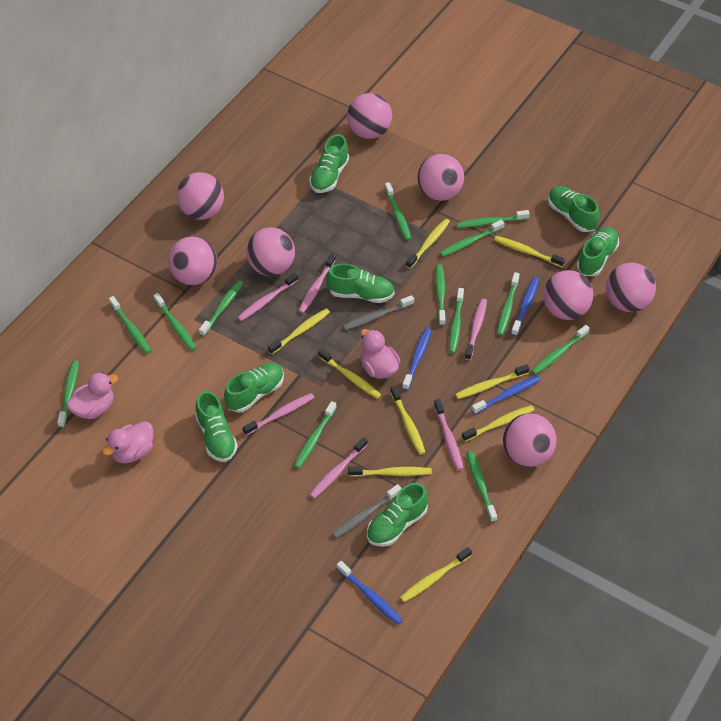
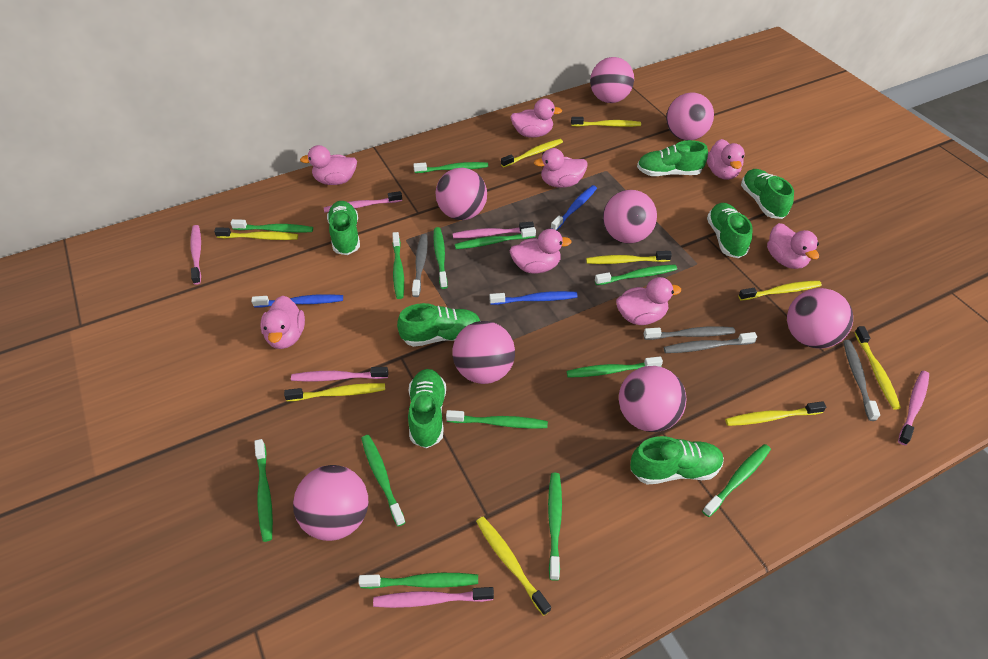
blue toothbrush: [337,561,403,625] [402,328,431,390] [472,375,541,414] [511,277,539,336] = 4 -> [251,294,343,308] [489,291,578,305] [551,185,597,230] = 3
grey toothbrush: [332,484,401,538] [343,295,414,330] = 2 -> [412,234,428,297] [644,326,735,340] [664,332,757,353] [843,340,880,421] = 4
pink duck: [66,372,118,419] [102,421,153,464] [360,329,401,379] = 3 -> [260,296,305,349] [300,145,357,185] [510,229,572,273] [511,98,562,138] [534,148,587,188] [616,277,681,325] [707,139,745,180] [767,223,819,269] = 8

